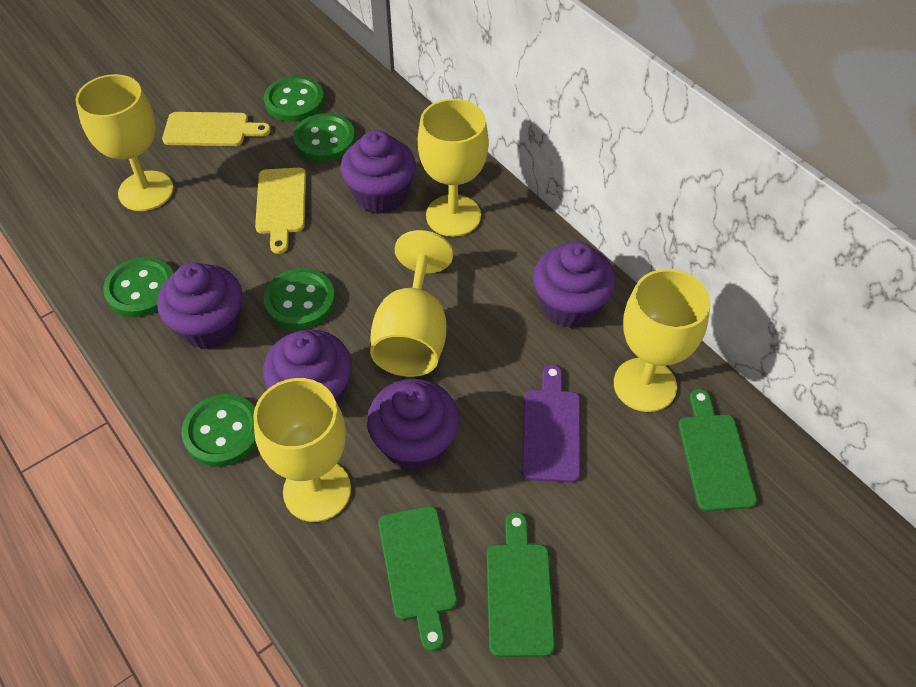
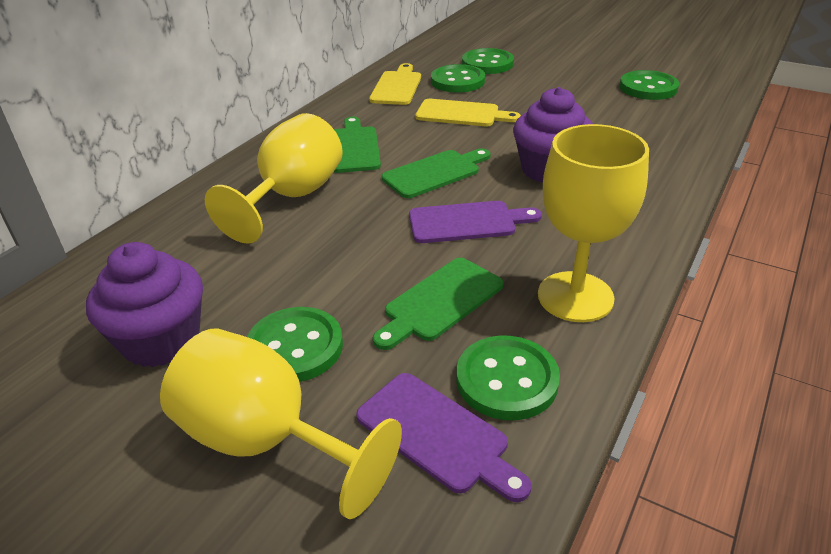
purple cupcake: [157,262,243,349] [263,329,352,406] [341,130,416,214] [367,379,459,471] [533,242,616,328] = 5 -> [86,242,203,367] [513,87,593,183] = 2
purple cutting board: [522,364,581,483] = 1 -> [356,373,531,502] [409,201,542,243] = 2
yellow goblet: [76,74,173,211] [253,378,351,522] [370,230,453,377] [418,99,489,237] [614,269,710,412] = 5 -> [160,328,402,519] [205,113,343,244] [538,124,649,322] = 3

